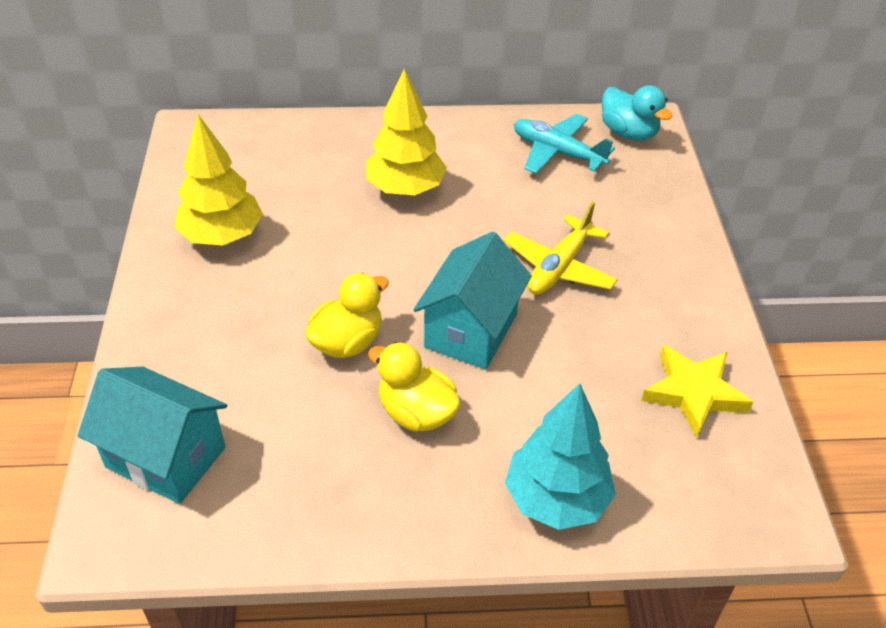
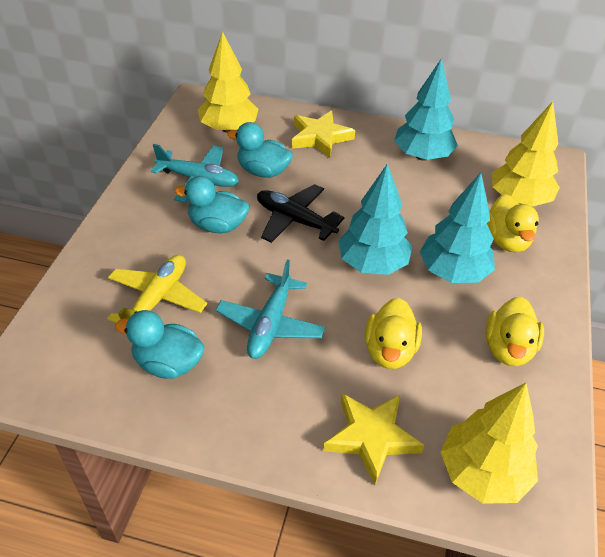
black plane: none = 0 -> [257,184,345,243] = 1
turquoise duck: [602,85,672,141] = 1 -> [115,310,204,379] [175,176,249,233] [227,122,293,178] = 3
turquoise house: [78,366,227,504] [413,232,532,370] = 2 -> none = 0
turquoise plane: [514,114,615,174] = 1 -> [151,144,239,203] [216,259,325,359] = 2
turquoise tree: [505,384,616,530] = 1 -> [338,163,413,275] [394,59,458,161] [420,173,495,283] = 3
yellow duck: [305,273,389,358] [368,342,461,432] = 2 -> [365,298,422,369] [485,297,544,366] [487,194,539,252] = 3
yellow star: [641,345,753,437] = 1 -> [291,110,355,158] [323,393,424,485] = 2
yellow tree: [175,115,263,245] [366,69,447,195] = 2 -> [198,31,259,133] [441,383,538,504] [492,101,560,206] = 3

